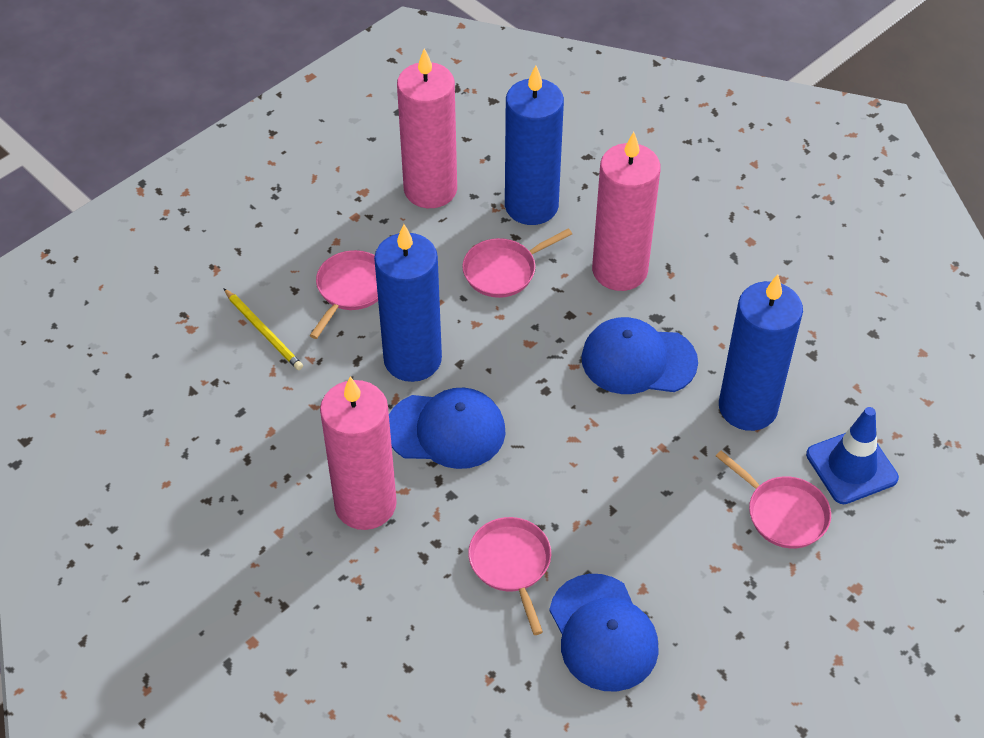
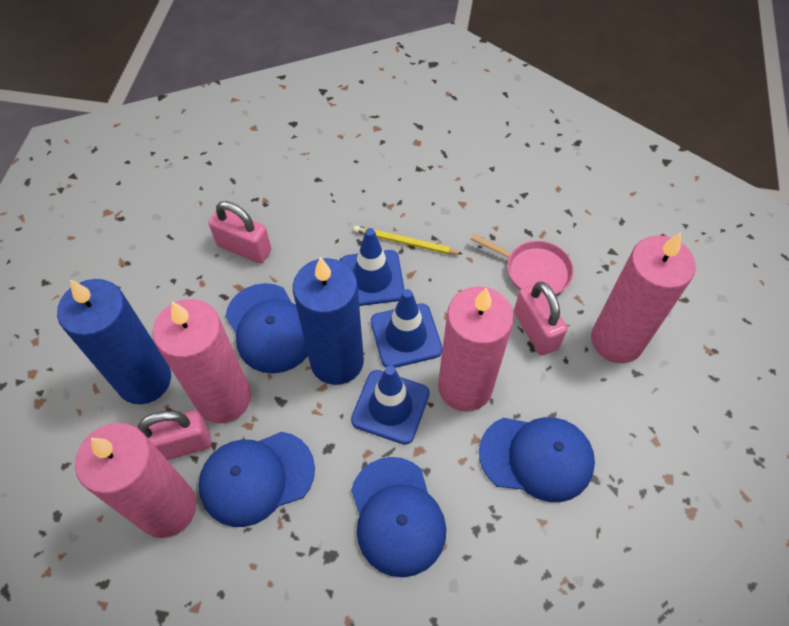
blue candle: [374,224,442,382] [505,65,564,225] [719,274,803,431] = 3 -> [57,279,171,404] [293,257,364,385] = 2
blue cap: [389,388,506,469] [549,574,659,691] [581,317,698,394] = 3 -> [199,432,315,527] [225,283,308,374] [351,457,446,577] [479,417,595,502] = 4
blue traffic cone: [806,407,899,504] = 1 -> [341,228,405,306] [351,365,430,445] [371,289,443,368] = 3
pink candle: [320,376,397,530] [397,48,457,208] [592,132,661,291] = 3 -> [75,423,196,538] [153,299,251,423] [438,286,514,412] [591,232,696,363] = 4
pink padlock: none = 0 -> [135,410,211,460] [209,201,271,264] [514,282,568,355] = 3
pink pan: [309,250,378,339] [462,228,572,298] [468,517,551,635] [716,451,831,548] = 4 -> [471,234,574,295] = 1

